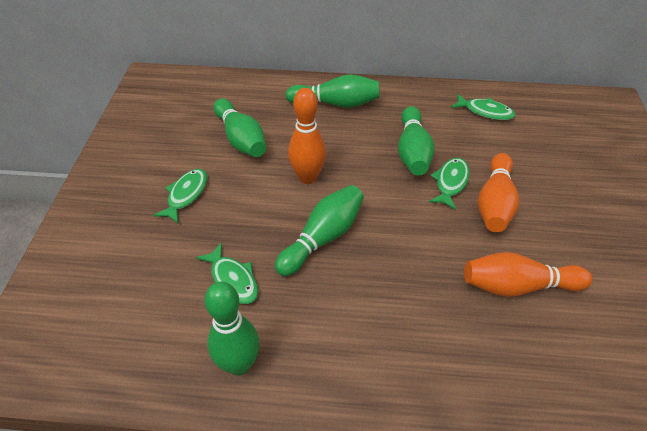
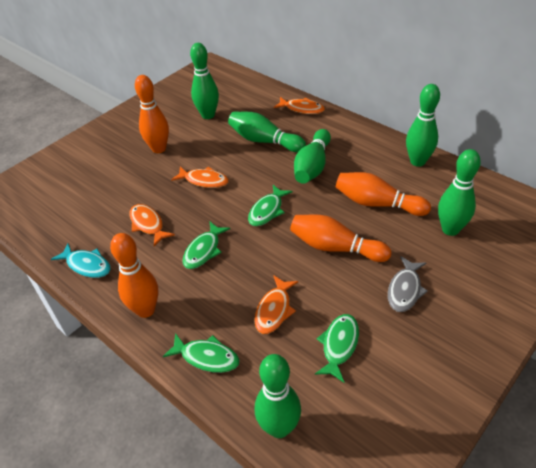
green bowling pin: [204,282,260,376] [213,98,266,157] [275,185,364,276] [285,74,380,108] [398,106,435,175] = 5 -> [190,43,219,119] [228,112,306,152] [255,354,301,438] [294,129,331,184] [406,84,440,167] [438,149,481,236] = 6
grey fish: none = 0 -> [388,256,428,312] = 1
orange bowling pin: [288,88,326,184] [464,252,593,297] [478,153,519,232] = 3 -> [110,233,158,318] [135,75,169,153] [290,215,391,262] [336,172,431,216] = 4
orange fish: none = 0 -> [130,204,175,246] [171,166,229,188] [254,275,298,334] [273,97,325,114] = 4
turquoise fish: none = 0 -> [51,244,111,278] = 1

